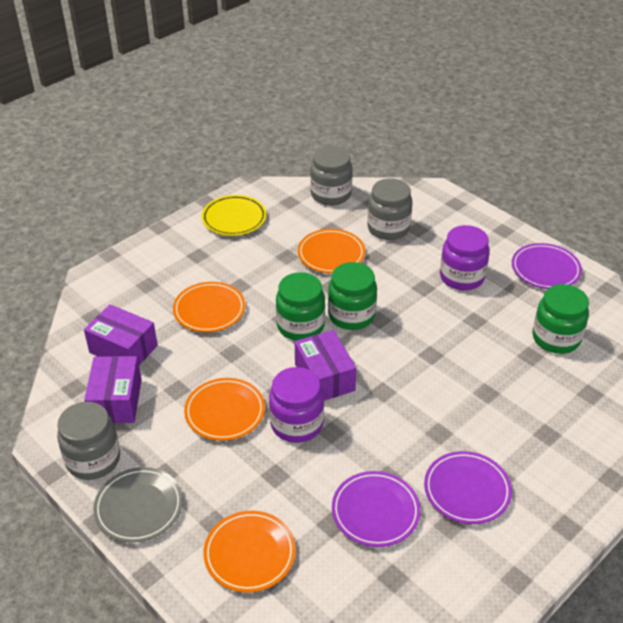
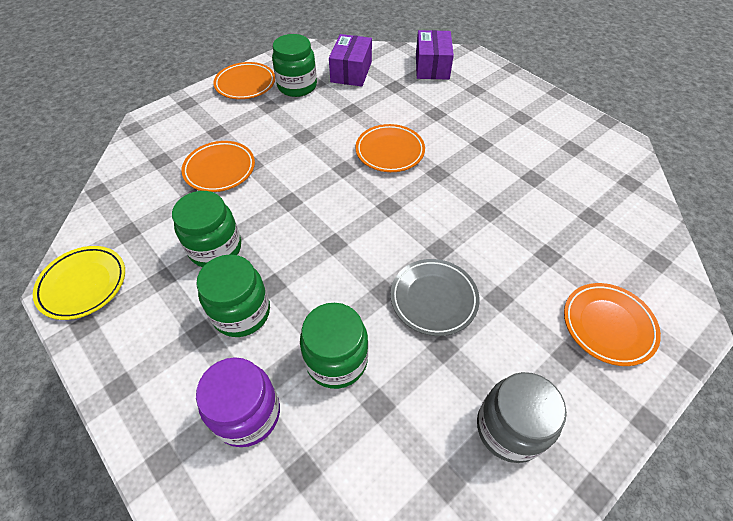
green jar: [276,272,325,341] [328,262,377,330] [532,284,589,354] = 3 -> [172,191,241,267] [196,254,270,337] [272,34,317,97] [300,303,368,389] = 4
grey jar: [57,402,120,480] [310,146,352,205] [367,178,412,240] = 3 -> [477,372,567,463] = 1
purple box: [84,304,158,365] [84,356,142,423] [295,330,357,401] = 3 -> [329,34,372,87] [416,30,454,80] = 2
purple jar: [269,367,324,443] [440,225,490,290] = 2 -> [196,357,280,447] = 1
purple plate: [332,471,421,547] [424,451,512,524] [512,243,582,289] = 3 -> none = 0

